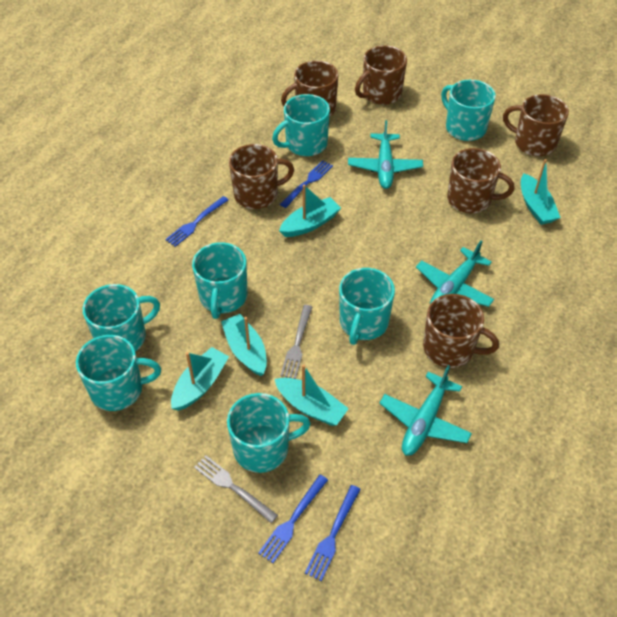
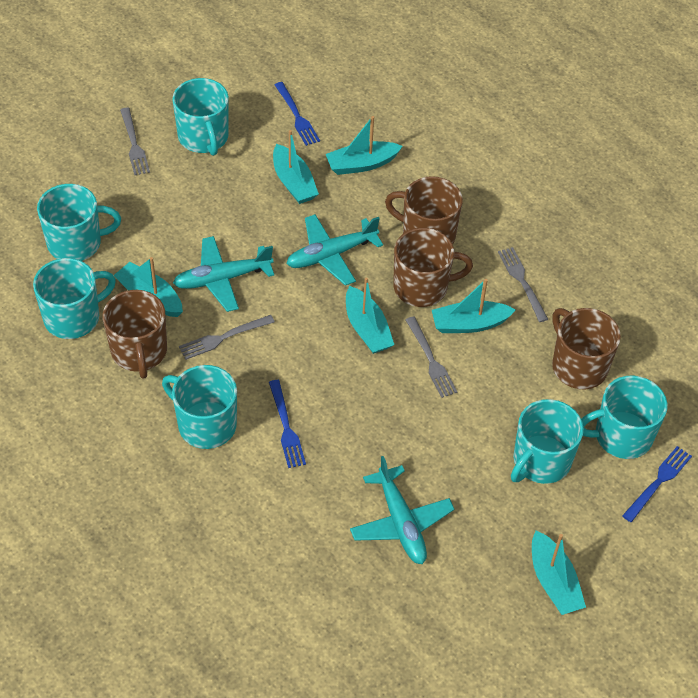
blue fork: [165,196,228,247] [258,475,328,563] [280,160,333,208] [305,485,361,581] = 4 -> [269,380,306,468] [275,82,320,146] [622,446,692,522] = 3
brown mug: [229,144,294,209] [281,61,339,117] [355,45,407,105] [423,294,499,368] [447,148,515,213] [503,94,569,156] = 6 -> [103,290,167,379] [385,176,463,244] [393,228,473,307] [552,308,621,389] = 4
grey fork: [194,455,278,523] [280,305,312,379] = 2 -> [120,108,150,175] [179,315,275,360] [405,316,457,398] [498,247,548,322] = 4
turquoise boat: [171,347,229,411] [221,314,267,376] [275,364,349,426] [279,185,341,237] [521,159,561,225] = 5 -> [113,257,183,317] [273,130,319,204] [326,116,403,175] [346,277,394,354] [432,279,516,333] [532,531,586,615] = 6
turquoise mug: [76,335,161,411] [83,284,160,352] [192,242,247,319] [227,393,311,473] [272,94,330,156] [339,268,395,345] [441,80,496,141] = 7 -> [33,258,116,339] [37,184,121,261] [162,365,237,449] [172,78,229,156] [511,399,584,484] [581,375,667,459] = 6

